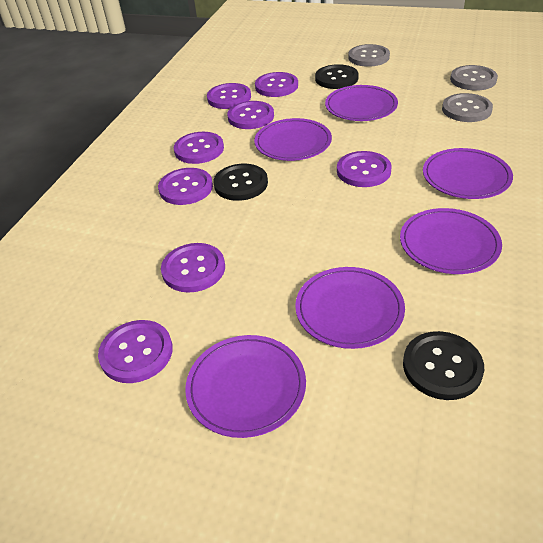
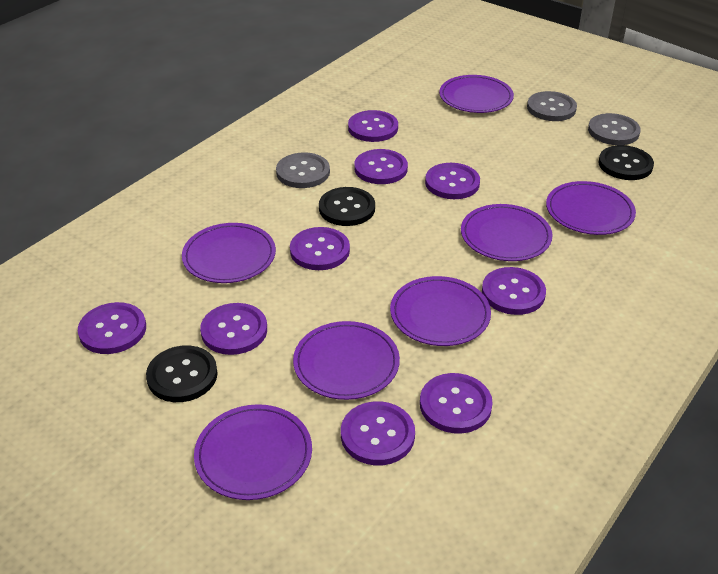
purple button: [98,320,173,383] [158,168,213,205] [161,243,225,293] [174,132,224,164] [207,83,251,109] [227,101,274,129] [255,72,298,97] [337,151,392,187] = 8 -> [78,302,146,354] [200,303,267,355] [290,227,350,270] [341,401,415,465] [348,110,398,142] [354,149,408,184] [420,373,493,434] [425,163,480,199] [482,267,546,315] = 9
purple plate: [185,335,306,438] [254,118,332,161] [295,267,405,349] [325,85,398,121] [400,208,502,274] [423,148,513,199] = 6 -> [182,223,276,283] [194,404,312,500] [293,321,400,400] [390,276,491,346] [439,75,514,113] [461,204,553,261] [546,181,636,235] = 7

